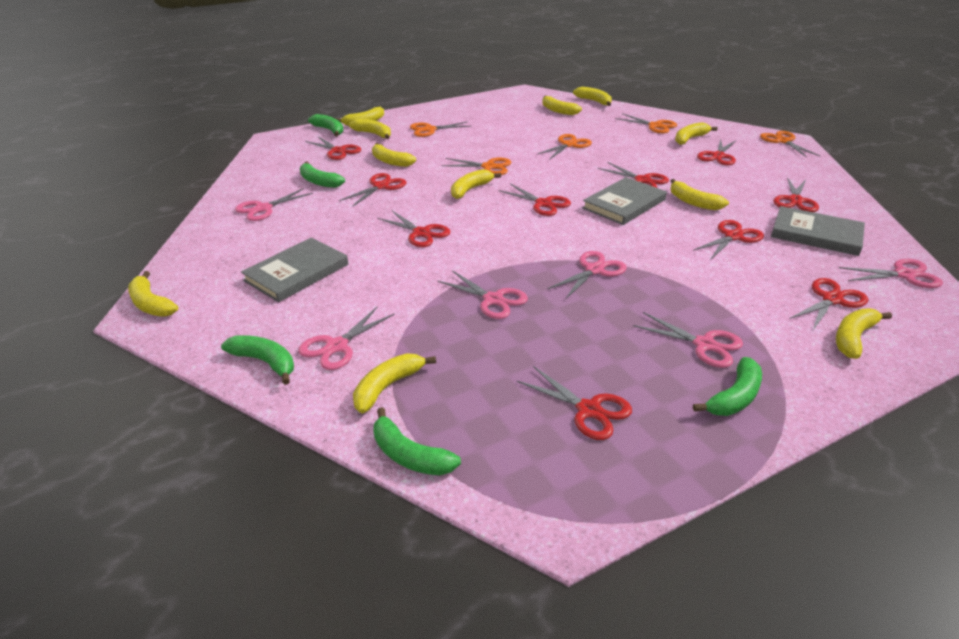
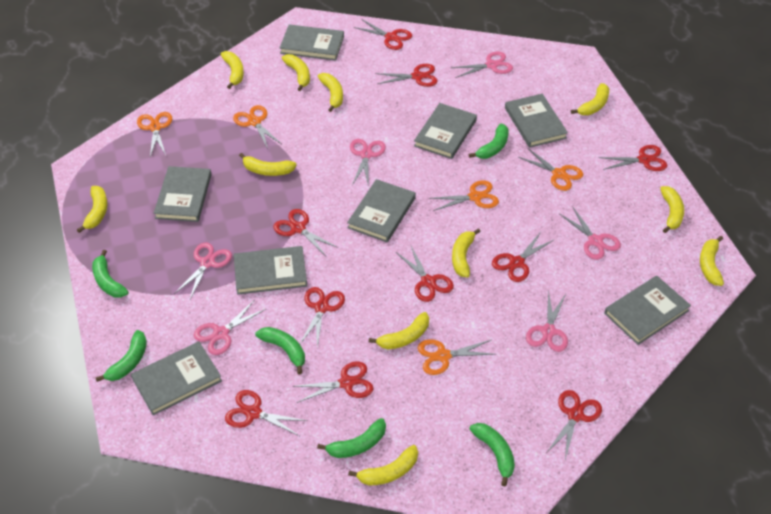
green banana: [221,335,294,385] [300,162,345,188] [308,114,344,136] [373,407,461,475] [693,357,762,416] = 5 -> [92,250,129,298] [95,330,147,382] [255,327,305,374] [317,418,386,458] [469,124,509,159] [469,423,515,486] = 6
grey book: [241,237,348,302] [582,177,667,225] [771,206,865,256] = 3 -> [131,342,222,415] [154,166,212,222] [234,246,307,295] [280,25,344,61] [347,179,416,242] [414,103,477,159] [505,94,568,148] [604,276,691,345] = 8

